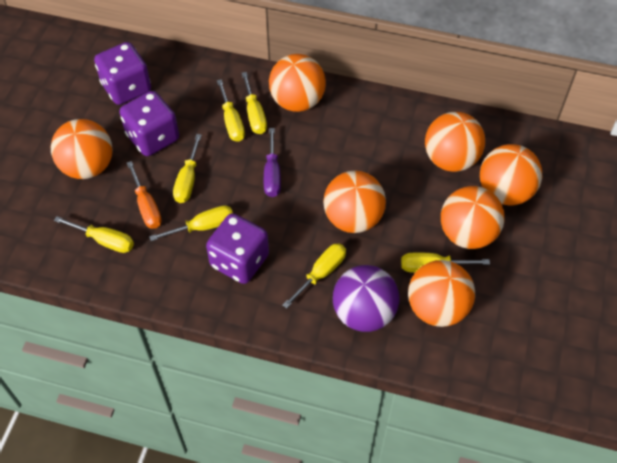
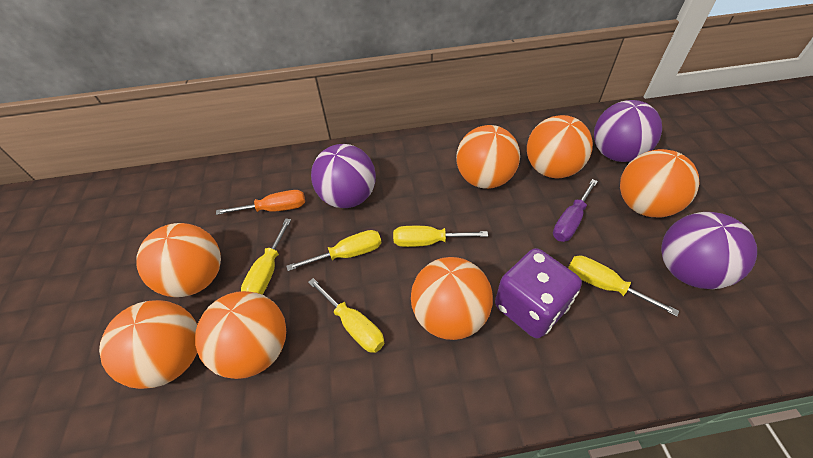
purple ball: [333,265,399,332] = 1 -> [311,144,376,208] [594,100,662,162] [661,212,757,289] = 3
purple dice: [94,42,151,105] [119,91,179,156] [206,213,269,284] = 3 -> [495,248,582,339] = 1
yellow screwdriver: [54,216,134,253] [149,205,233,241] [173,134,202,203] [217,79,245,142] [242,72,267,134] [282,243,346,309] [401,253,490,273] = 7 -> [241,219,291,295] [286,230,381,271] [308,278,385,353] [393,226,488,247] [568,256,679,316] = 5

